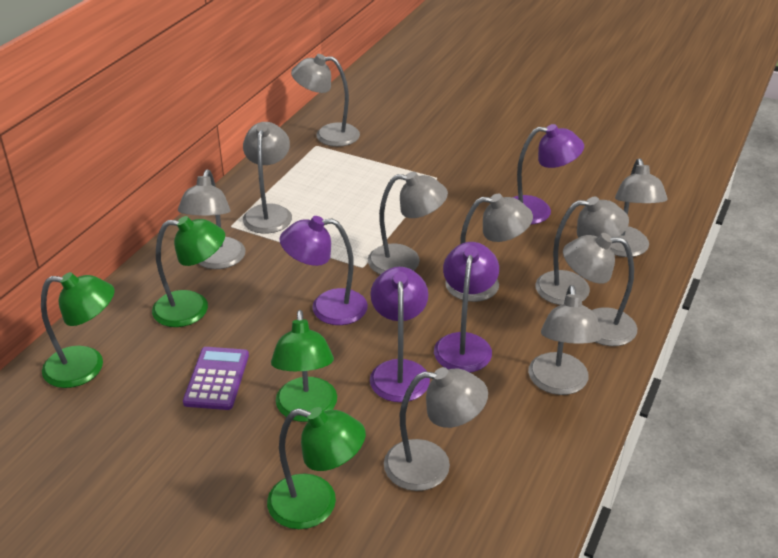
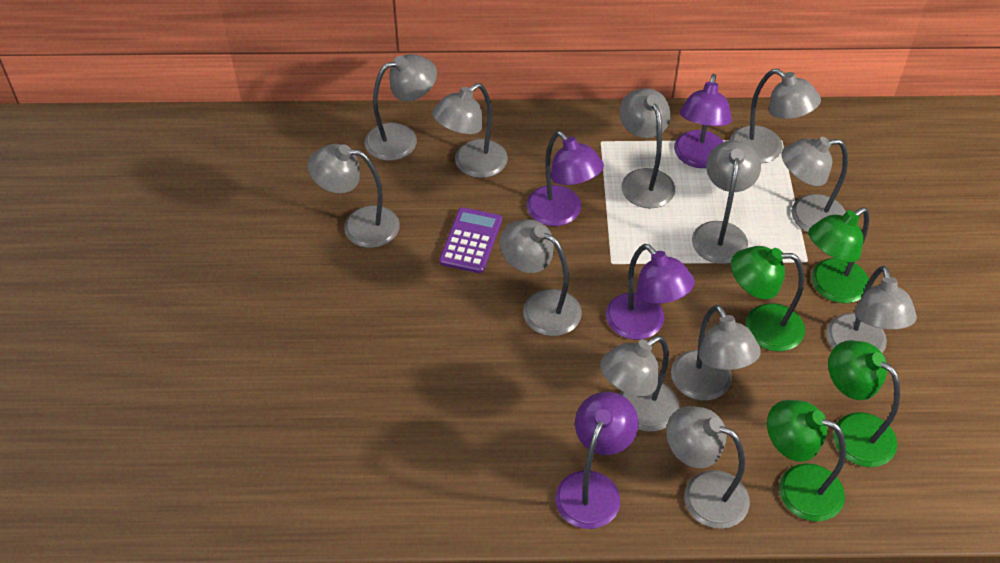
grey lamp: [178,170,246,269] [243,122,292,234] [291,54,360,147] [368,171,448,274] [384,367,488,491] [445,194,533,302] [528,285,603,395] [536,197,629,305] [563,233,637,346] [610,158,668,257] = 10 -> [307,144,400,248] [365,54,437,161] [432,83,508,178] [500,219,582,336] [600,336,679,432] [619,88,675,208] [666,406,750,529] [671,305,761,401] [692,140,761,264] [730,69,821,164] [782,137,848,232] [826,266,917,353] = 12

